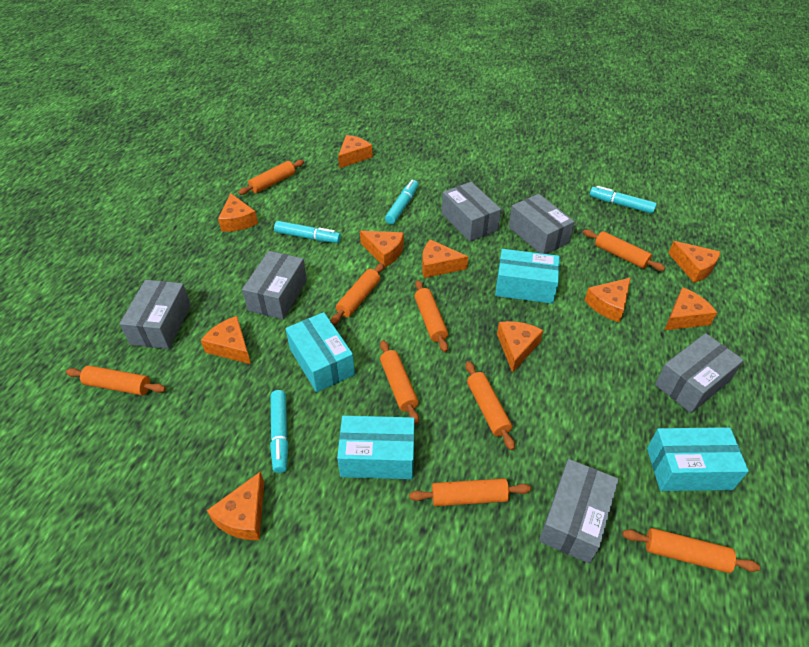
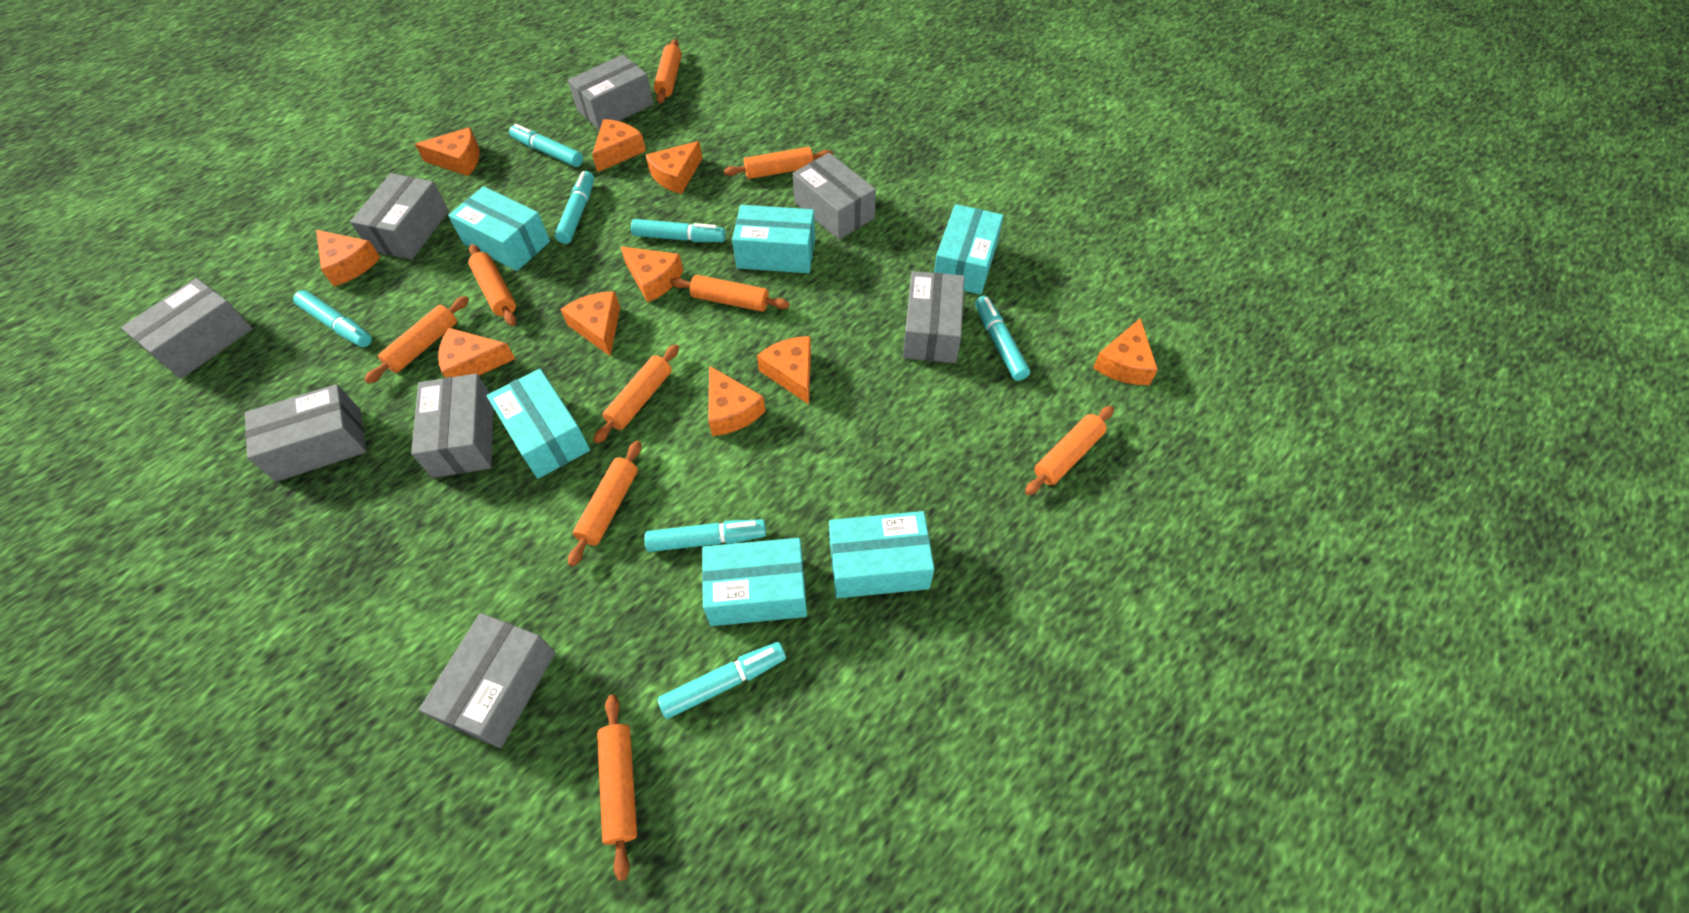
grey box: [120,280,191,349] [242,251,307,319] [442,182,501,242] [509,194,575,254] [539,459,619,564] [655,333,744,413] = 6 -> [121,278,253,379] [245,384,367,482] [350,173,449,260] [411,374,494,478] [419,613,555,748] [568,55,654,130] [793,153,876,240] [903,271,965,363] = 8
turquoise box: [286,312,355,392] [337,415,415,479] [495,249,560,304] [647,427,749,491] = 4 -> [448,186,550,271] [487,369,590,479] [702,538,807,626] [732,205,815,273] [829,511,934,598] [934,204,1003,295] = 6
turquoise marker: [270,390,288,473] [274,221,341,243] [385,180,418,225] [590,186,657,214] = 4 -> [293,290,372,347] [509,124,583,167] [555,171,594,244] [631,219,725,242] [644,519,766,552] [658,642,786,719] [975,296,1030,381] = 7

